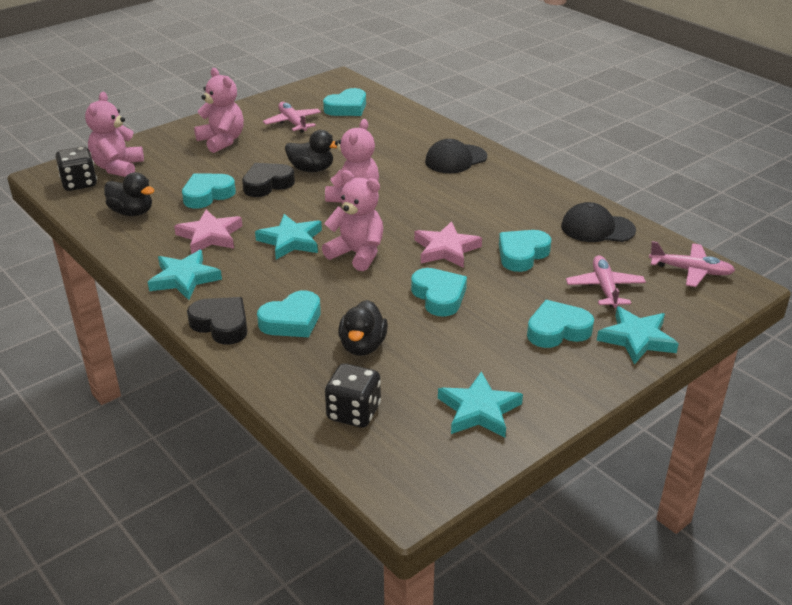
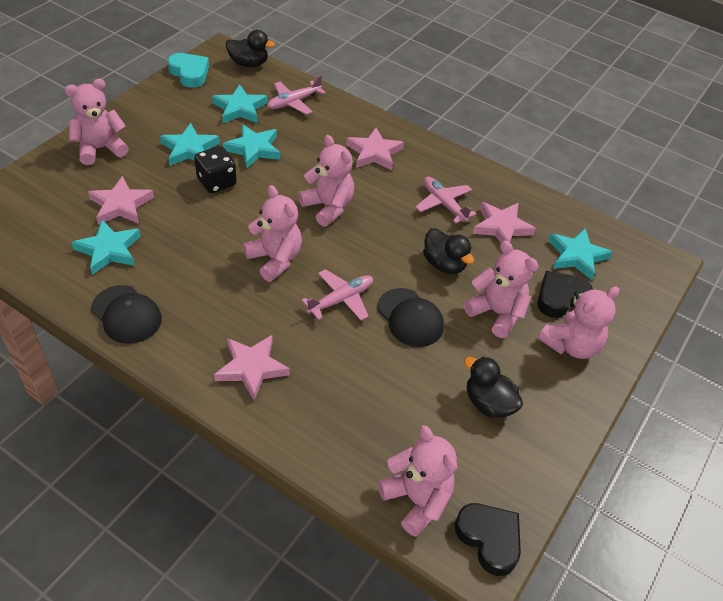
black dice: [56,147,97,191] [325,363,381,428] = 2 -> [194,146,237,193] = 1
pink star: [174,210,242,254] [414,222,482,268] = 2 -> [88,176,154,225] [214,335,290,400] [346,128,404,170] [473,202,536,243] = 4
pink teddy bear: [85,92,144,177] [194,68,244,153] [322,170,383,271] [325,119,379,203] = 4 -> [65,79,129,165] [243,185,302,282] [298,135,354,227] [378,425,457,537] [464,241,539,338] [538,286,620,359] = 6
turquoise heart: [182,173,236,209] [257,291,321,337] [323,88,366,116] [411,268,467,317] [499,230,551,272] [527,300,594,348] = 6 -> [167,53,209,88] = 1
turquoise star: [148,250,222,300] [255,214,322,260] [438,372,523,438] [597,306,679,365] = 4 -> [71,220,141,275] [160,123,220,166] [212,84,268,123] [222,124,280,169] [548,228,613,280] = 5

